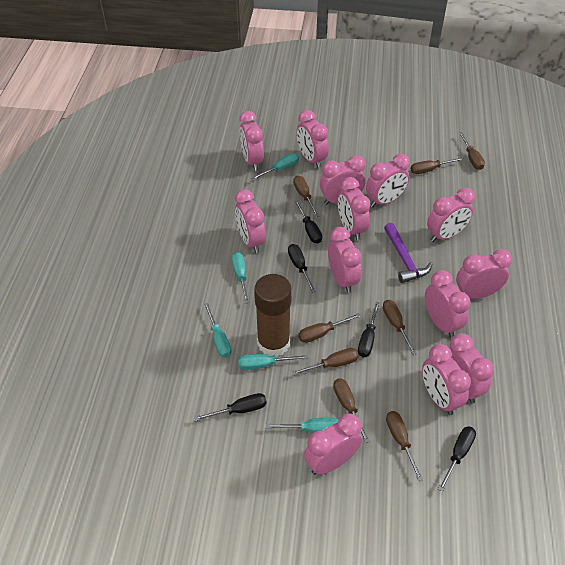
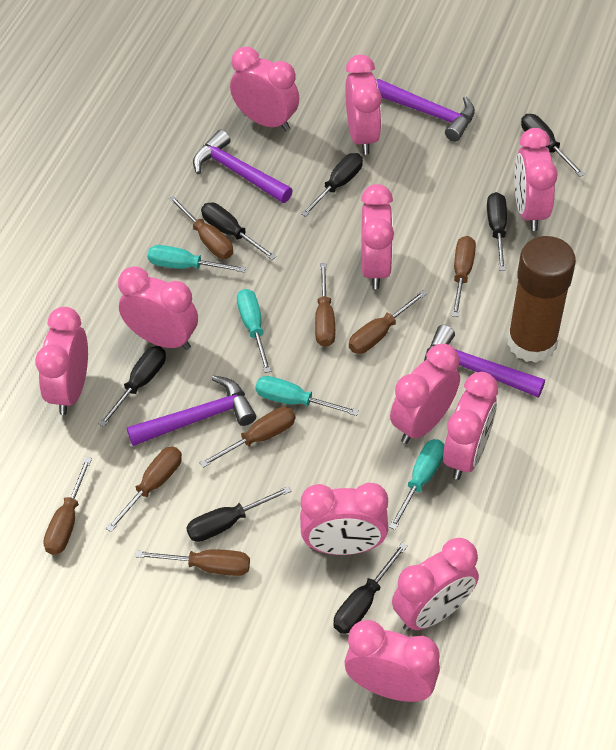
black screwdriver: [194,393,267,421] [288,244,316,293] [294,200,322,243] [358,302,380,357] [438,426,476,492] = 5 -> [99,346,166,427] [186,486,292,542] [201,203,276,260] [301,153,363,217] [334,543,408,634] [487,192,507,271] [521,114,585,177] = 7
pink clock: [235,189,266,253] [239,111,264,171] [297,110,329,169] [304,414,362,475] [320,155,366,205] [328,227,362,293] [338,177,370,241] [366,154,410,207] [422,344,471,415] [425,270,471,338] [427,188,475,242] [450,333,494,403] [456,249,512,299] = 13 -> [35,307,88,415] [118,266,198,350] [230,47,299,132] [300,483,388,555] [345,55,382,155] [345,620,440,702] [361,184,394,289] [390,344,460,444] [392,538,479,631] [443,372,498,480] [514,128,558,231] = 11
purple hammer: [384,223,432,283] = 1 -> [127,375,256,446] [193,130,293,203] [376,79,475,142] [424,325,545,397] = 4
turquoise screwdriver: [204,303,231,357] [232,252,249,303] [238,354,309,370] [251,153,299,180] [265,418,338,433] = 5 -> [147,245,246,272] [237,289,271,373] [255,376,359,416] [389,439,444,530] = 4

